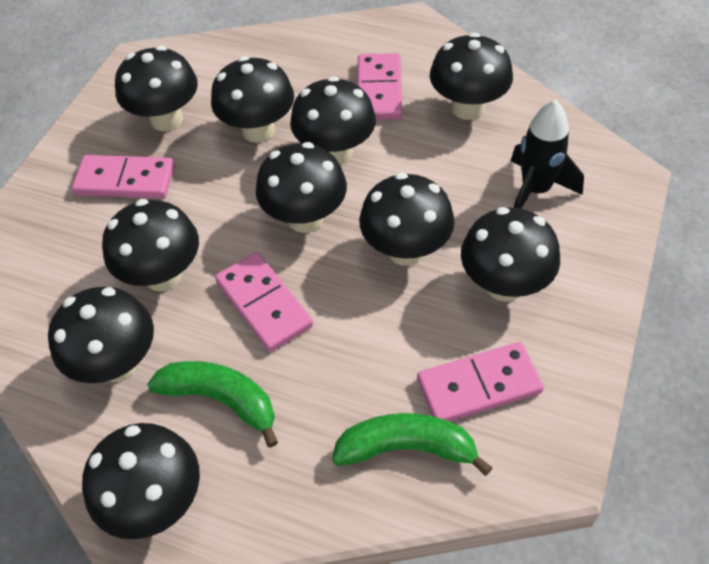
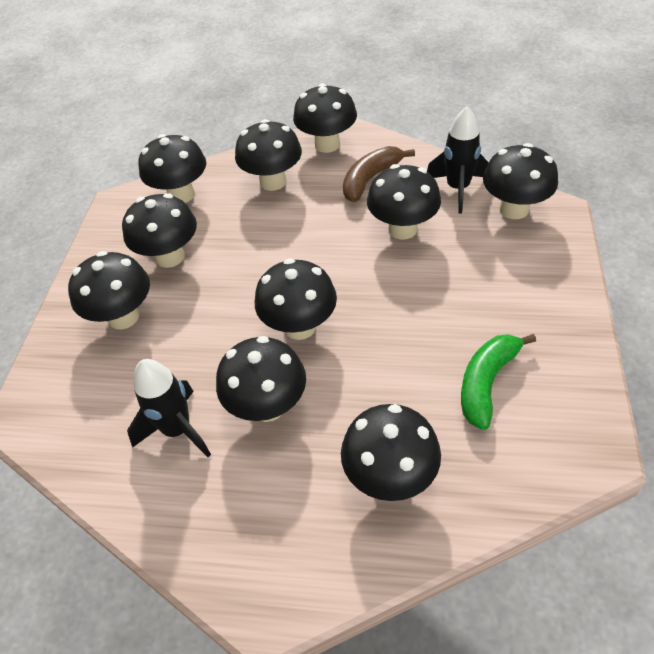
black rocket: [511,100,584,209] = 1 -> [127,359,211,457] [427,106,489,213] = 2
brown banana: none = 0 -> [343,146,415,202] = 1
green banana: [147,361,278,448] [332,413,493,476] = 2 -> [461,334,536,430] = 1
pink domino: [72,155,175,199] [215,252,313,352] [357,53,402,120] [417,342,544,421] = 4 -> none = 0

